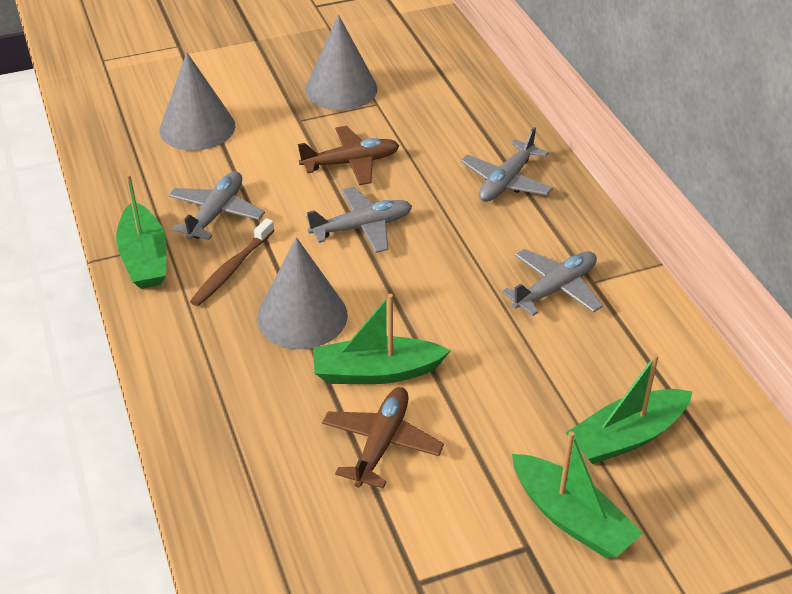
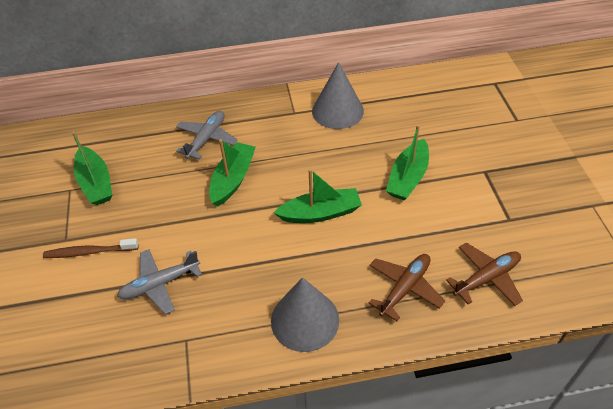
grey cone: [159,52,235,151] [257,237,348,349] [305,15,377,110] = 3 -> [271,277,339,352] [312,62,364,129] = 2
grey plane: [168,171,265,240] [306,187,412,253] [461,127,553,202] [502,249,603,316] = 4 -> [117,249,202,315] [176,111,238,159] = 2

